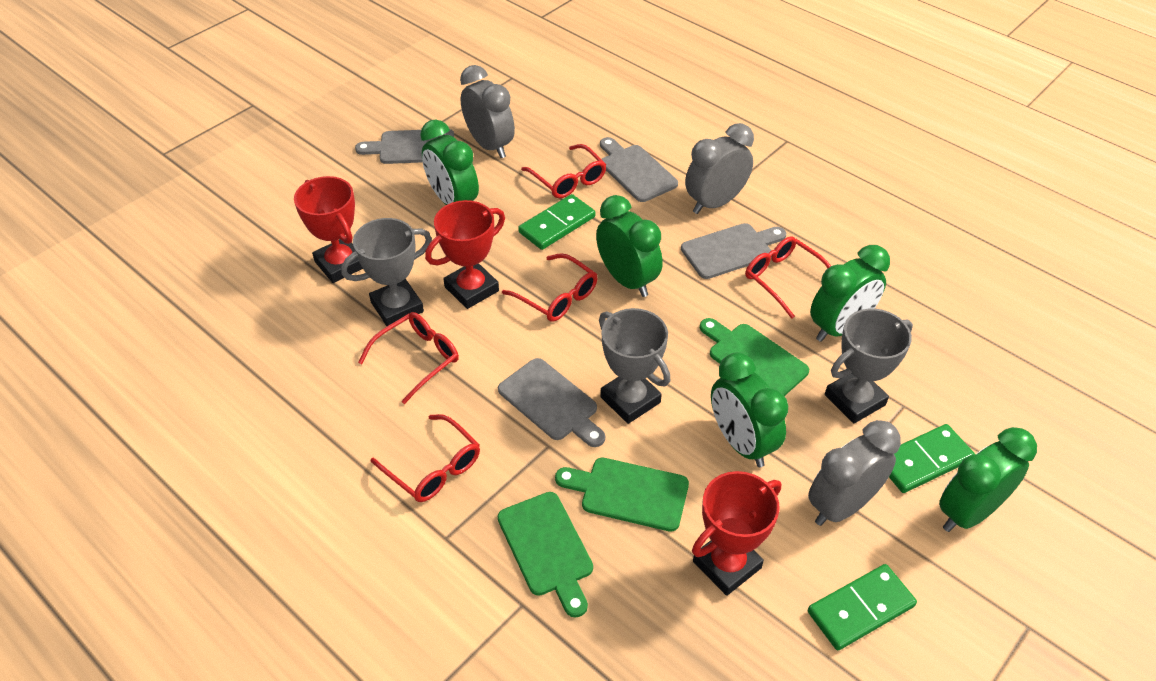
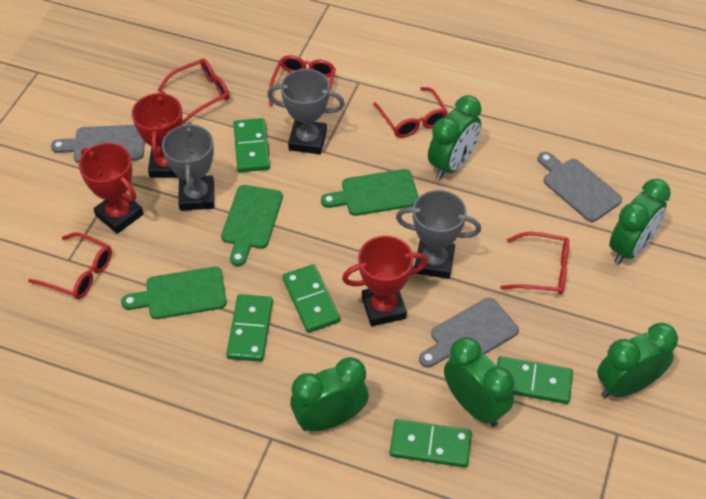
green domino: [518,194,595,250] [808,564,917,650] [889,424,975,493] = 3 -> [226,294,273,362] [233,118,270,172] [282,264,340,333] [389,419,472,468] [497,356,573,404] = 5
grey clock: [460,65,515,158] [685,123,754,214] [808,420,901,526] = 3 -> none = 0
grey cutting board: [355,129,454,164] [498,358,605,447] [600,137,678,202] [681,223,786,279] = 4 -> [51,125,145,163] [419,297,519,368] [538,152,622,222] = 3

